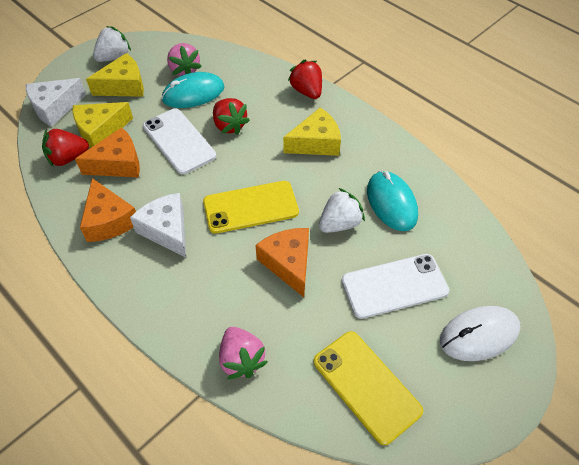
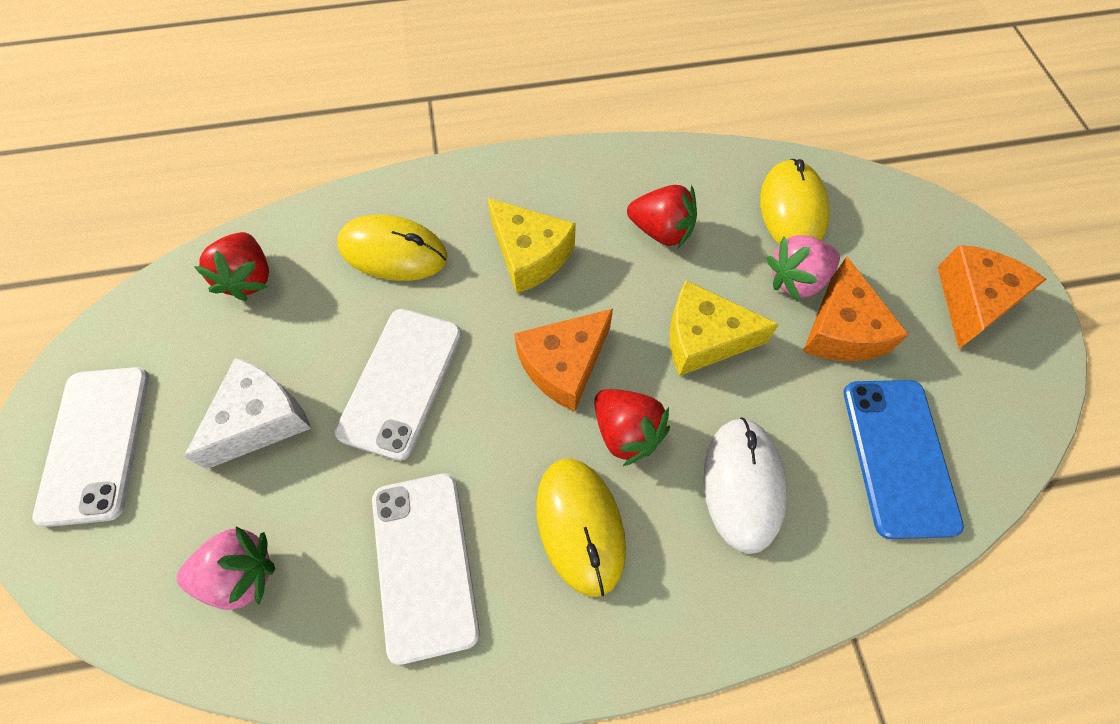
blue phone: none = 0 -> [844,380,964,539] = 1
turquoise mouse: [161,72,224,108] [367,171,418,231] = 2 -> none = 0
white cheese: [26,78,86,127] [130,193,186,258] = 2 -> [183,357,311,469] = 1
white phone: [143,109,216,174] [342,254,449,319] = 2 -> [33,367,149,527] [335,309,461,461] [372,473,480,665] = 3
white strawberry: [93,26,131,62] [319,188,365,233] = 2 -> none = 0
yellow cheese: [73,102,133,148] [86,53,144,97] [283,107,341,156] = 3 -> [488,198,576,293] [670,280,779,376] = 2
yellow mouse: none = 0 -> [337,215,448,281] [536,459,626,597] [760,159,830,244] = 3
yellow phone: [203,181,299,234] [314,331,423,445] = 2 -> none = 0

